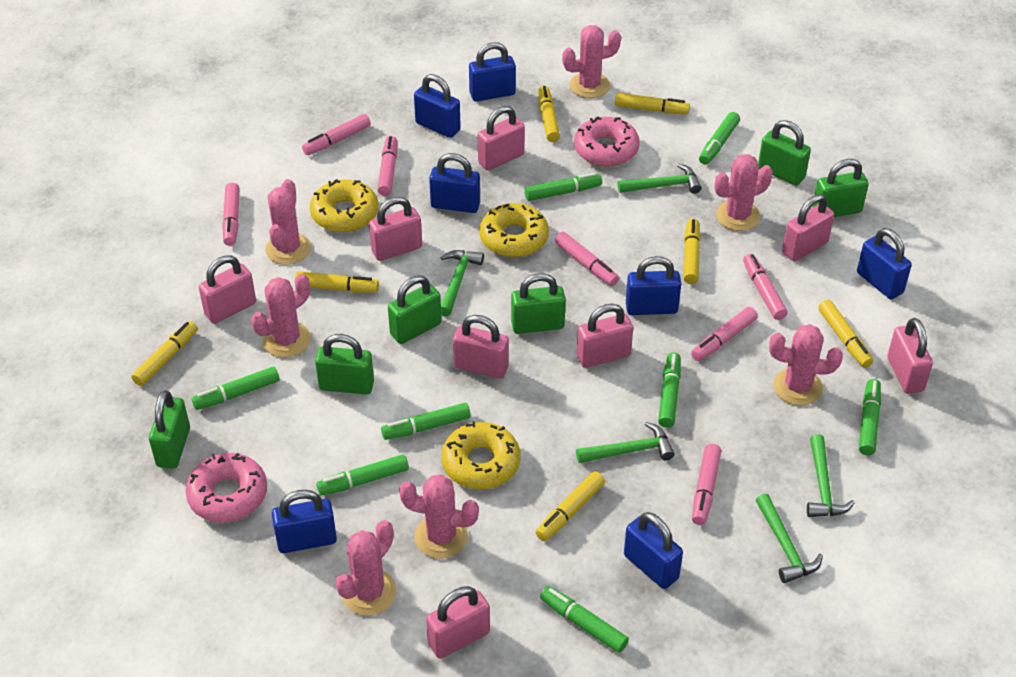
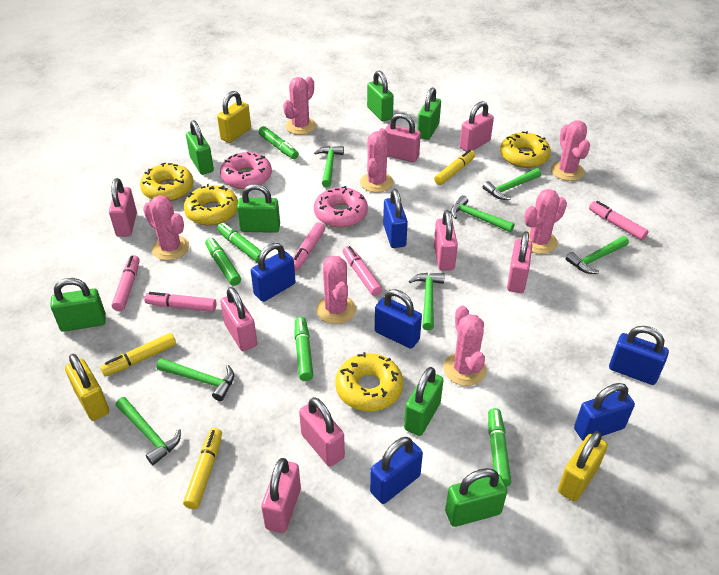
blue padlock: [272,490,337,553] [414,74,461,138] [429,153,480,213] [469,42,516,102] [624,512,683,589] [626,256,681,315] [857,228,912,299] = 7 -> [251,243,296,302] [370,437,423,504] [375,289,422,349] [383,189,408,248] [574,383,635,441] [609,326,669,385] = 6
green hammer: [440,250,484,316] [576,422,674,463] [618,164,702,194] [756,494,823,583] [807,435,855,517] = 5 -> [115,397,181,465] [156,358,234,401] [314,146,344,187] [409,273,444,330] [451,195,515,232] [483,168,541,200] [566,236,629,274] = 7
green marker: [192,367,280,410] [316,454,409,496] [381,403,471,440] [525,173,602,201] [540,586,629,653] [658,352,681,428] [699,112,740,165] [859,379,881,455] = 8 -> [205,238,241,286] [217,223,261,263] [259,126,299,159] [295,317,313,381] [488,408,511,486] = 5
green padlock: [149,390,190,468] [315,334,374,394] [388,276,442,344] [511,273,566,334] [758,120,811,186] [812,159,869,217] = 6 -> [50,278,106,332] [186,120,214,175] [237,184,280,233] [367,71,394,122] [404,367,443,436] [417,87,441,140] [445,468,507,527] = 7
pink marker: [222,183,240,246] [302,114,371,155] [377,136,397,196] [555,232,619,286] [691,307,758,361] [692,444,721,525] [743,254,788,320] = 7 -> [112,255,140,311] [144,292,216,312] [293,222,325,271] [343,246,382,296] [589,201,649,240] = 5
yellow donut: [310,179,378,232] [441,421,520,489] [479,203,549,257] = 3 -> [140,163,193,201] [184,184,238,226] [335,352,403,411] [500,131,551,168] = 4
yellow marker: [131,321,198,386] [295,271,379,293] [536,471,605,541] [538,86,560,142] [615,93,690,114] [683,219,700,284] [818,300,873,368] = 7 -> [100,333,176,376] [183,428,222,509] [434,149,475,185] = 3
yellow padlock: none = 0 -> [65,354,109,421] [217,91,251,143] [558,431,608,502] = 3

